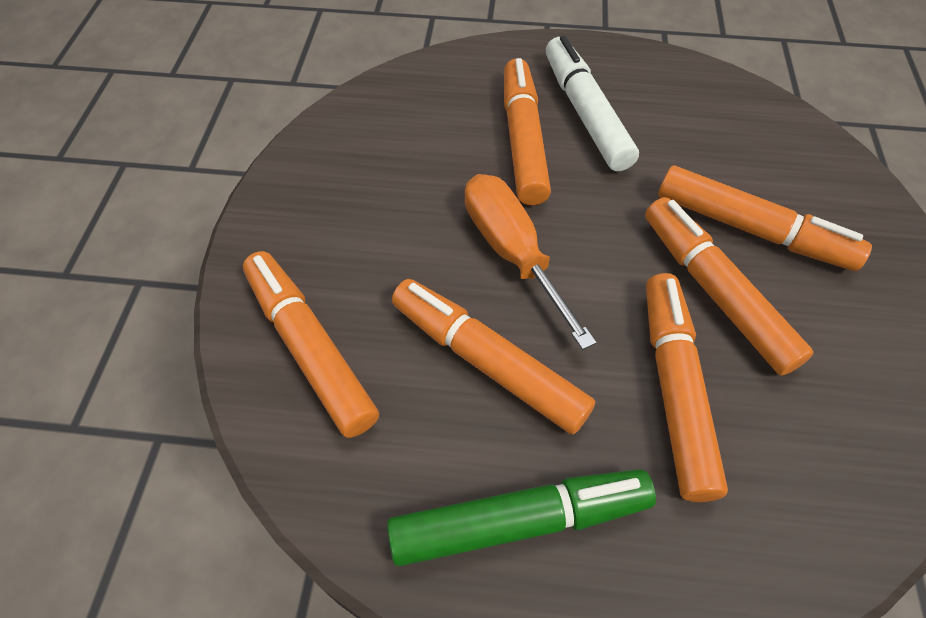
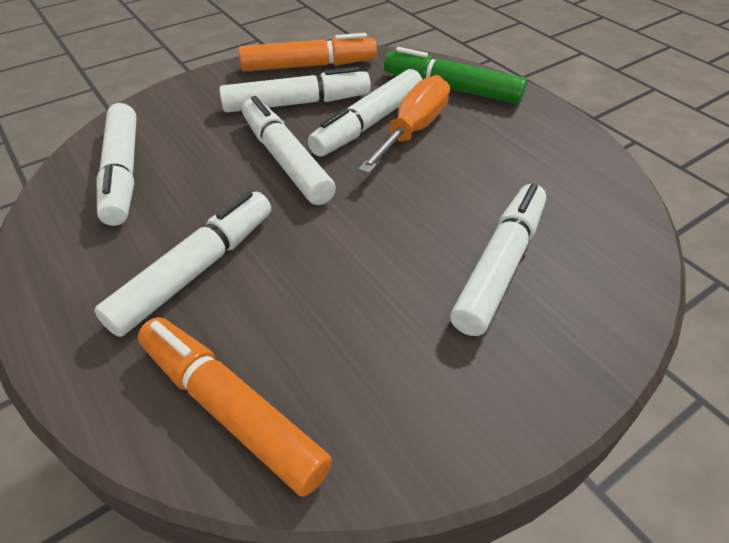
orange marker: [243,251,379,438] [392,279,596,434] [504,58,551,205] [645,197,813,376] [646,273,728,502] [658,166,872,271] = 6 -> [138,317,332,497] [239,33,377,72] = 2
white marker: [546,36,639,171] = 1 -> [94,191,271,337] [97,103,137,226] [219,67,371,113] [242,96,336,205] [308,69,423,157] [450,184,546,336] = 6

